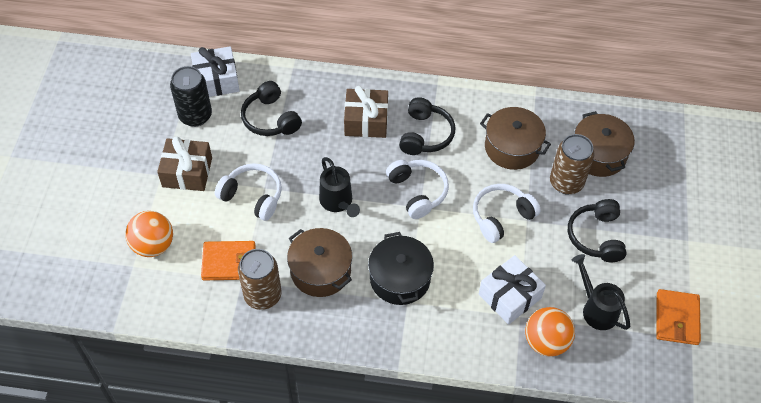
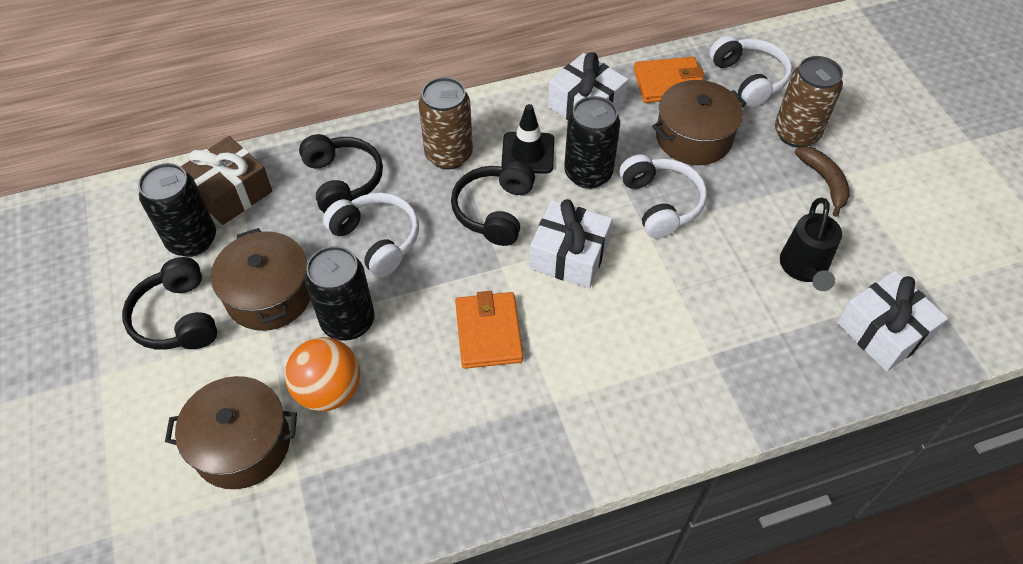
black can: [170,66,212,127] = 1 -> [138,163,216,257] [305,246,375,340] [564,96,620,189] = 3
black pot: [368,232,434,305] = 1 -> none = 0
black traffic cone: none = 0 -> [501,104,554,174] = 1
black watering can: [319,157,360,217] [572,254,630,330] = 2 -> [780,197,842,291] = 1
brown banana: none = 0 -> [794,146,850,217] = 1
brown gift: [157,136,212,191] [344,86,388,138] = 2 -> [180,136,272,225] = 1
orange ball: [125,211,173,257] [525,307,575,357] = 2 -> [285,337,360,411] = 1
white gift: [191,46,240,97] [479,255,546,325] = 2 -> [529,199,612,288] [548,52,628,120] [837,271,948,371] = 3

